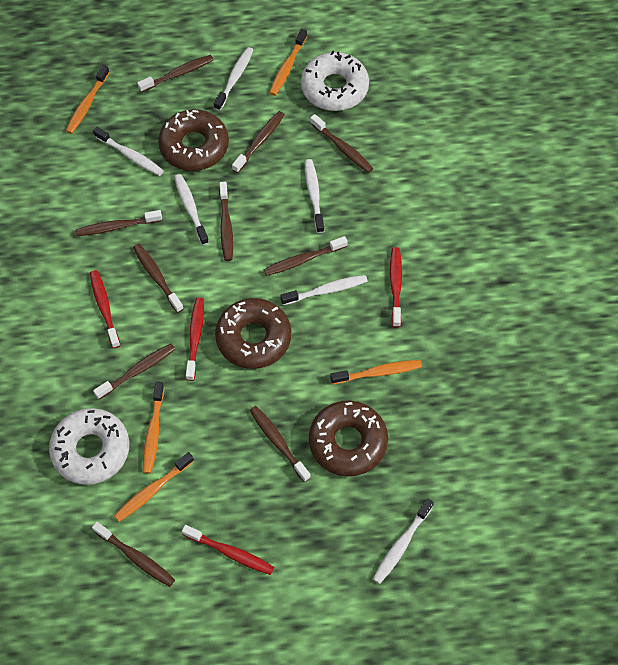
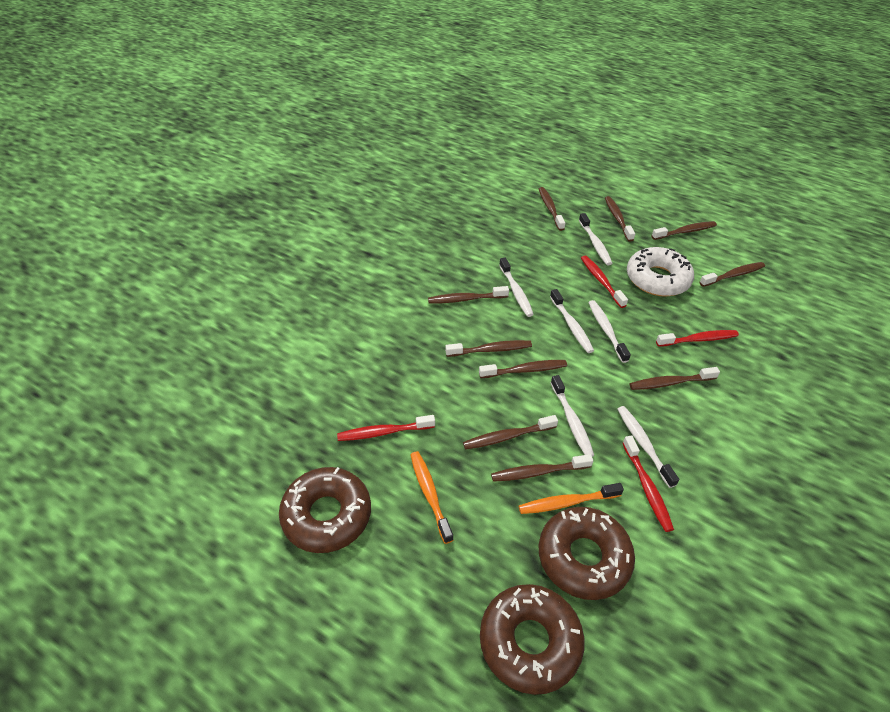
orange toothbrush: [66,65,110,134] [114,452,194,522] [143,382,164,474] [269,29,307,96] [330,360,422,384] = 5 -> [410,451,453,544] [519,483,624,514] = 2
white donut: [49,408,129,485] [301,50,369,111] = 2 -> [627,247,694,296] = 1

